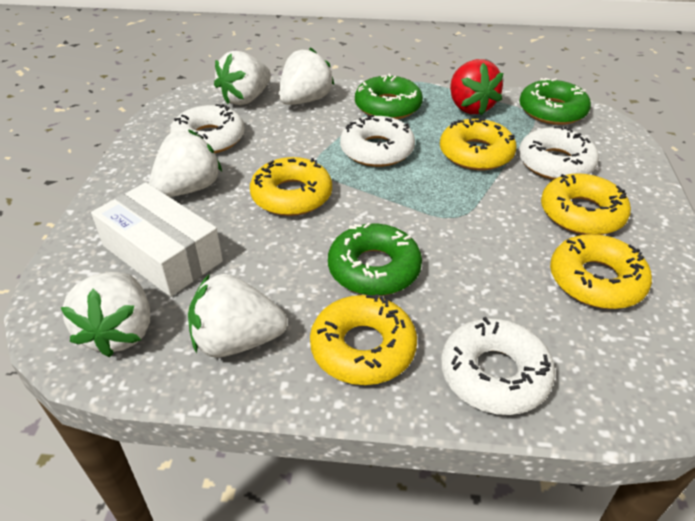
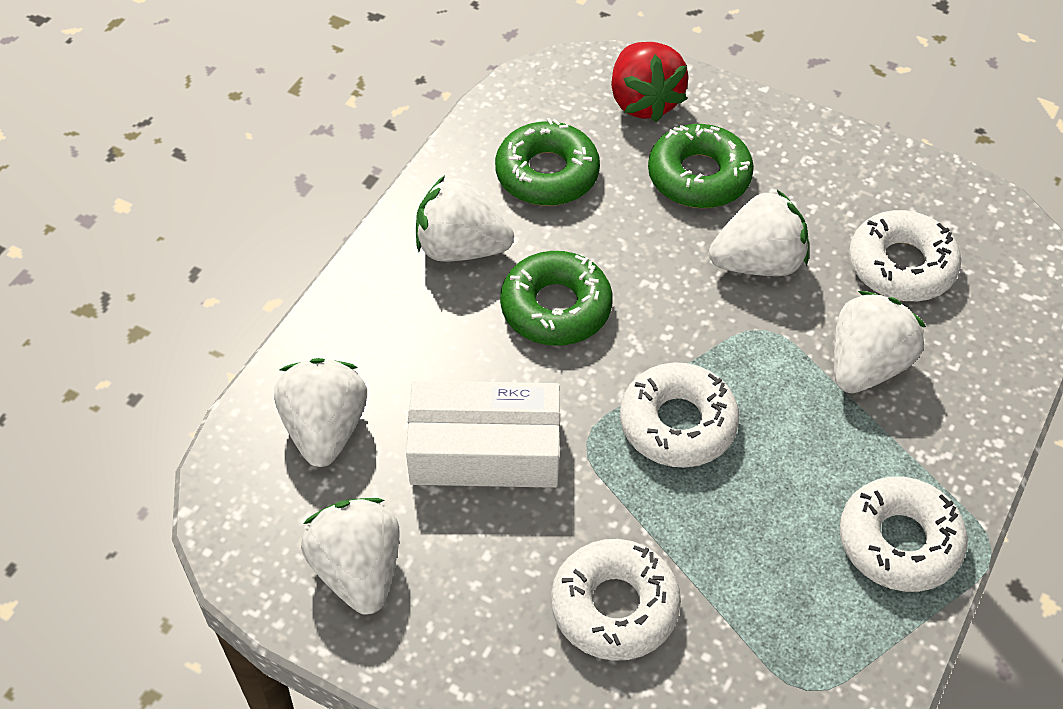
yellow donut: [250,157,332,216] [310,294,417,385] [440,118,517,170] [541,173,631,235] [550,234,652,309] = 5 -> none = 0

